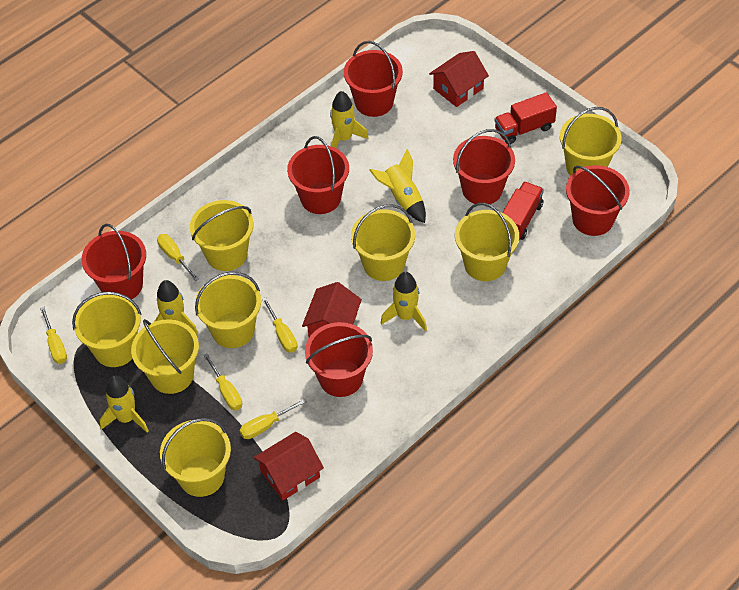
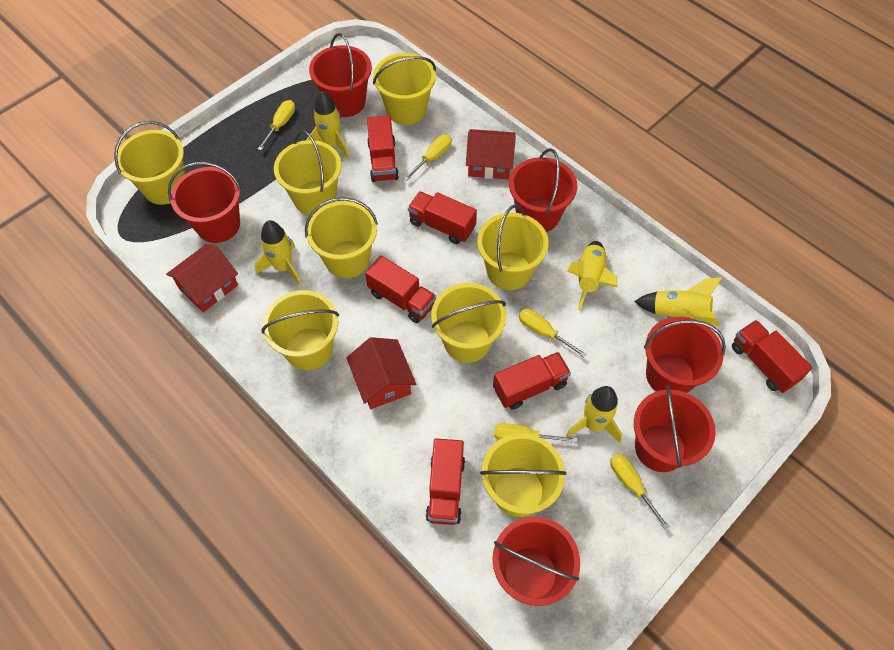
red truck: [494,92,557,144] [502,182,544,240] = 2 -> [365,256,436,323] [367,115,399,182] [408,191,477,244] [426,438,465,525] [493,352,571,410] [732,320,812,393] = 6

